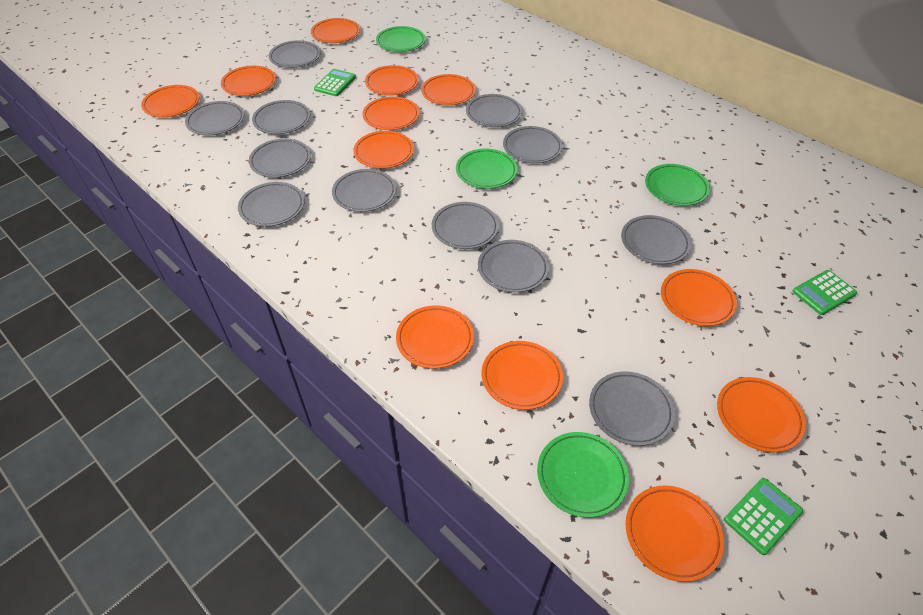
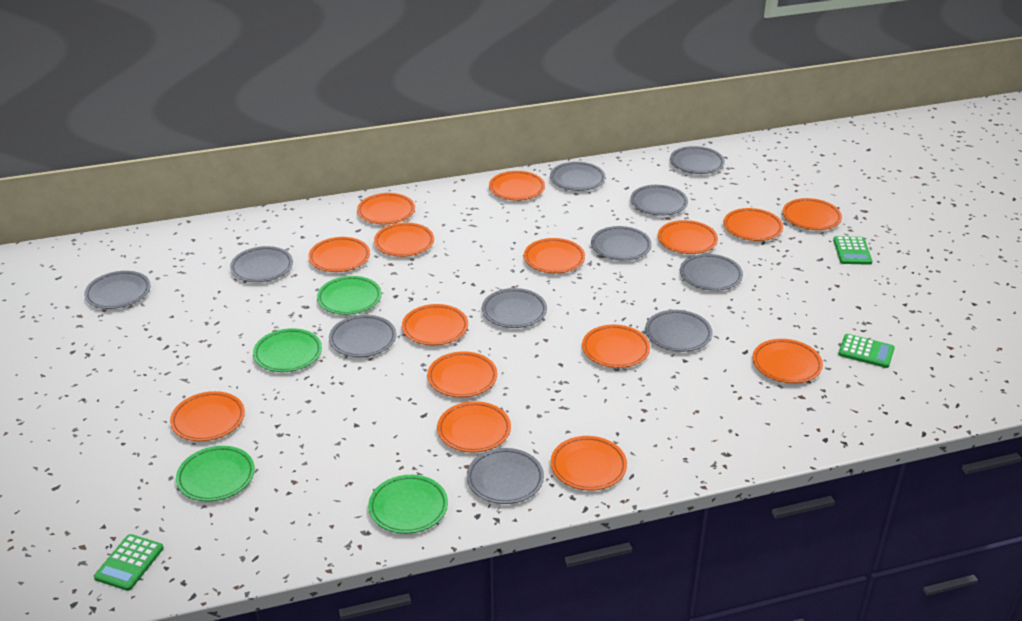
grey plate: [185,101,244,135] [238,182,305,227] [249,138,311,178] [252,100,310,134] [269,40,321,68] [332,169,396,212] [432,202,499,249] [466,94,522,127] [478,240,549,293] [503,126,563,163] [589,371,675,446] [621,215,691,264] = 12 -> [84,271,150,309] [230,246,293,282] [329,315,396,357] [467,448,544,504] [482,288,547,328] [550,162,606,191] [591,226,652,261] [630,185,688,216] [645,310,713,352] [670,146,725,174] [680,254,743,291] = 11
orange plate: [141,85,200,117] [221,66,276,96] [311,18,360,43] [353,131,414,169] [363,96,419,130] [365,65,419,96] [396,305,474,369] [421,74,476,105] [482,341,563,410] [626,485,724,582] [661,269,737,326] [717,377,806,452] = 12 -> [170,391,245,441] [308,237,370,272] [357,193,415,224] [374,223,434,257] [402,304,468,345] [427,351,497,397] [437,401,511,452] [489,171,545,201] [524,238,585,273] [551,436,627,491] [582,324,650,368] [658,220,718,254] [723,208,783,241] [753,339,823,383] [783,198,842,230] = 15

